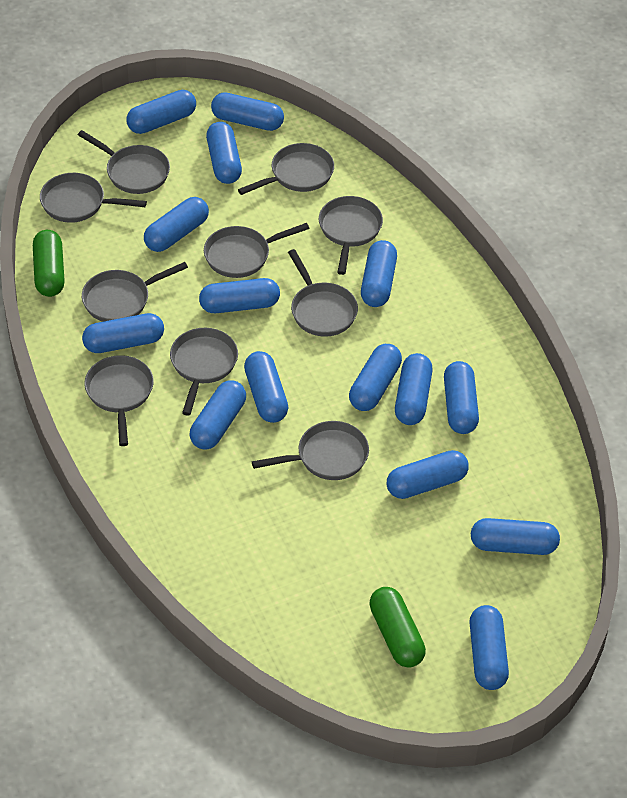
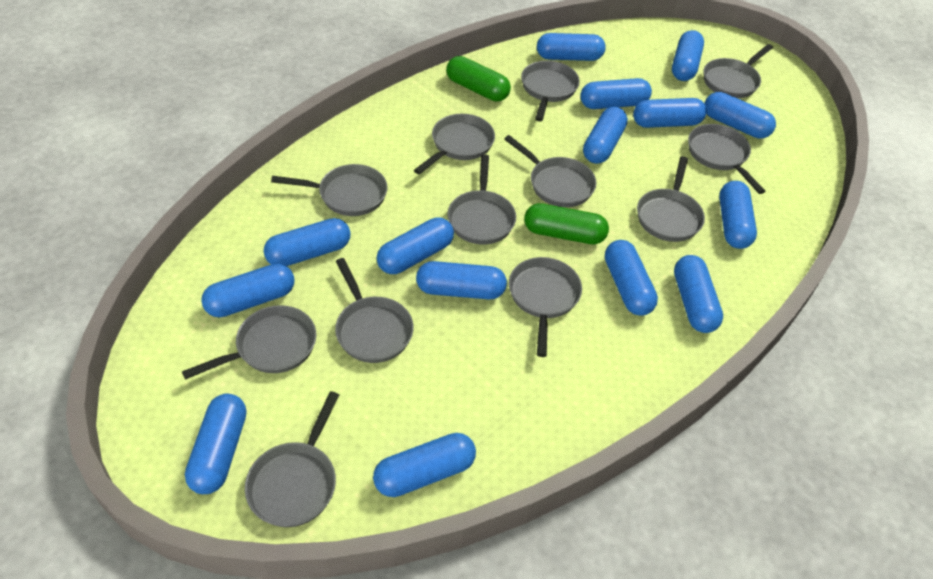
grey pan: [40,173,147,223] [78,130,170,194] [82,262,188,322] [84,355,154,446] [170,328,238,416] [204,223,310,278] [238,143,334,195] [252,421,369,480] [288,249,358,337] [319,196,383,275] = 10 -> [182,305,316,380] [245,391,339,527] [271,164,387,216] [335,258,414,363] [414,114,495,175] [448,154,516,245] [504,135,596,207] [509,257,582,357] [521,61,580,122] [637,157,705,242] [688,124,765,194] [704,44,773,98] = 12

